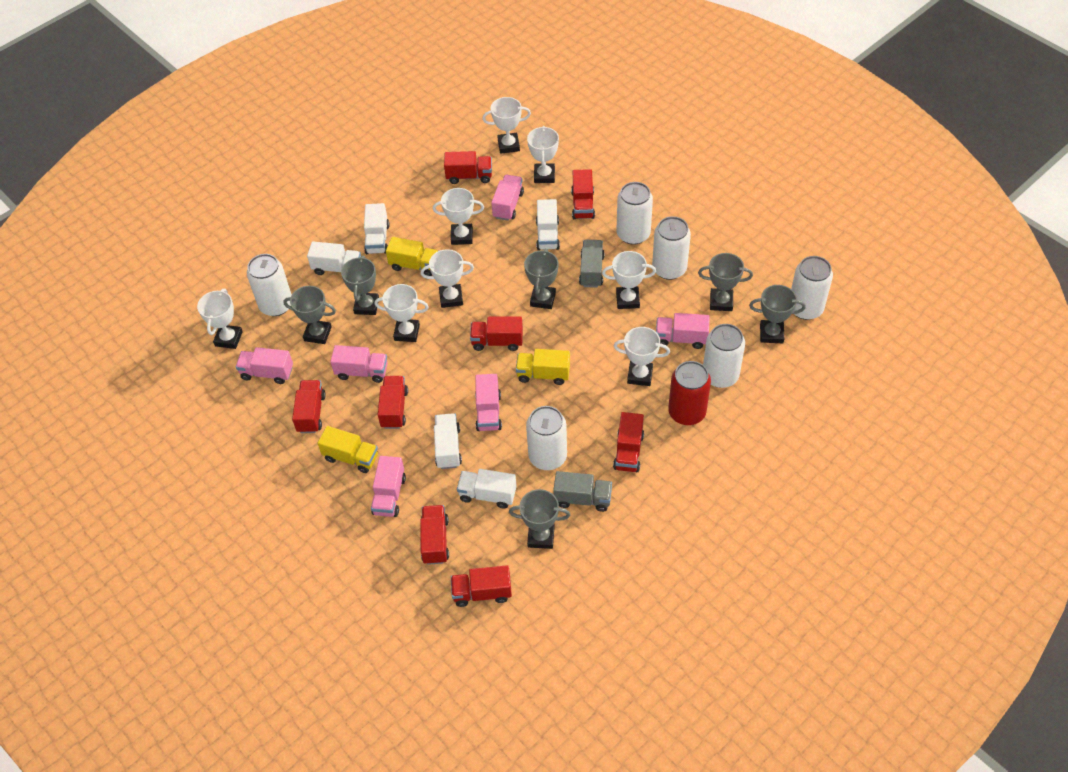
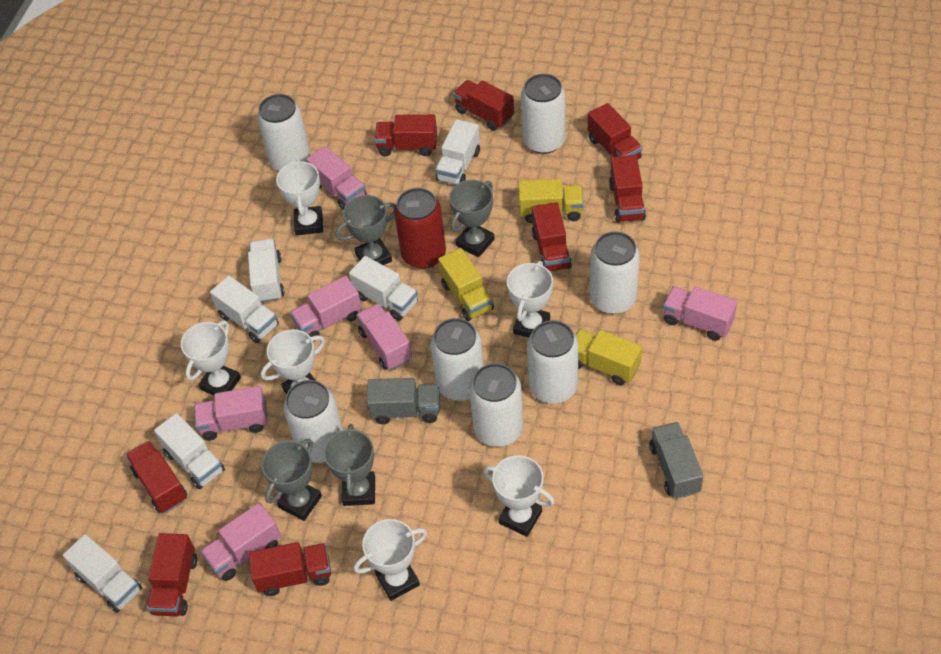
grey trophy: [283,286,336,344] [341,256,379,315] [509,489,571,549] [524,249,559,309] [698,253,753,311] [749,285,806,343] = 6 -> [261,439,322,521] [323,424,375,506] [335,195,396,265] [449,180,495,257] = 4
white can: [247,254,292,316] [526,406,567,470] [617,182,653,245] [652,216,691,280] [703,324,745,388] [791,256,833,320] = 6 -> [257,94,310,171] [283,380,343,463] [430,318,484,401] [469,363,523,447] [521,74,566,154] [527,320,578,404] [590,231,640,314] = 7
white trophy: [197,289,243,349] [375,284,429,342] [420,249,474,308] [433,188,484,245] [482,97,531,154] [527,126,559,183] [602,251,656,309] [614,327,670,386] = 8 -> [181,320,241,395] [261,329,325,394] [276,160,323,236] [354,519,427,601] [483,455,555,537] [507,261,553,338] = 6
white truck: [307,241,361,275] [364,203,389,254] [434,413,462,469] [457,469,517,509] [536,199,560,250] = 5 -> [63,534,142,613] [154,413,225,489] [210,275,279,343] [248,239,285,303] [349,256,418,321] [435,119,480,185] = 6

